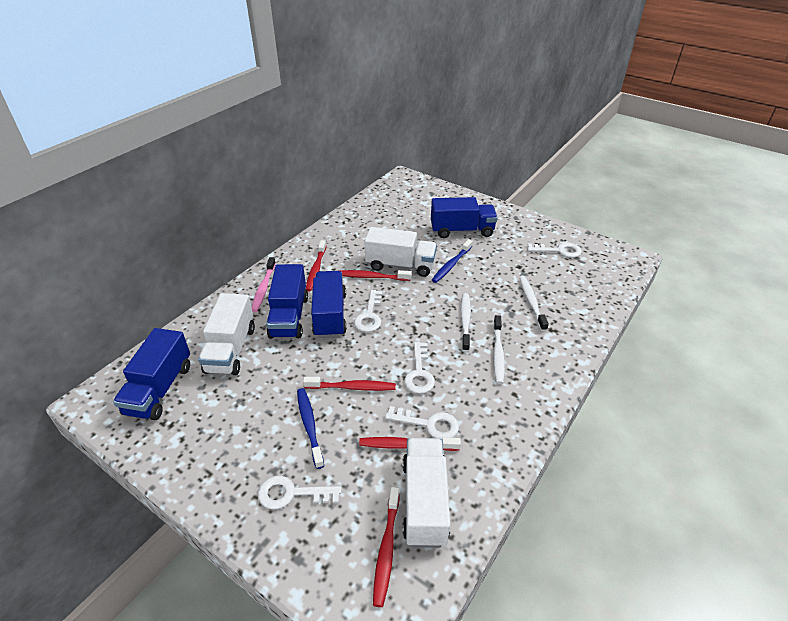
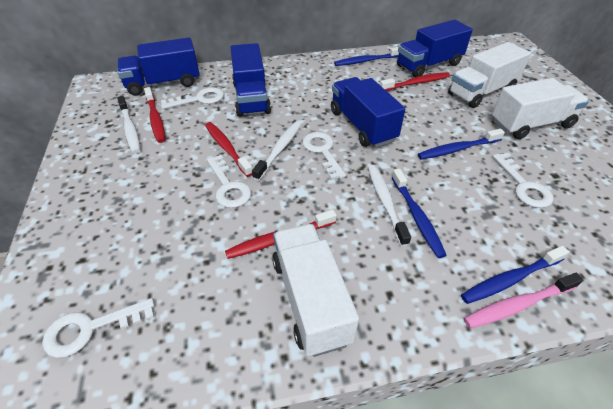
blue toothbrush: [297,388,324,469] [432,239,473,283] = 2 -> [334,47,399,66] [392,169,447,258] [418,129,505,160] [461,246,569,304] = 4
red toothbrush: [303,377,396,391] [306,240,327,292] [339,270,411,281] [359,437,461,451] [373,487,400,607] = 5 -> [144,87,165,143] [205,122,252,177] [225,210,337,259] [380,72,450,91] = 4

